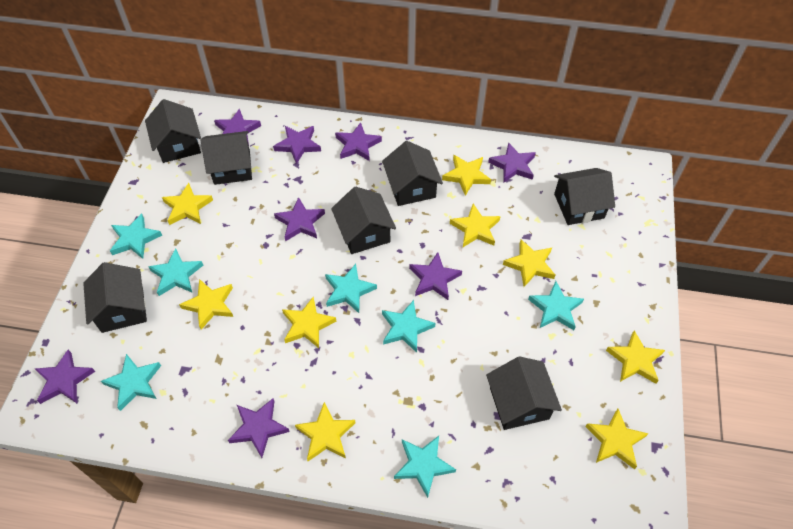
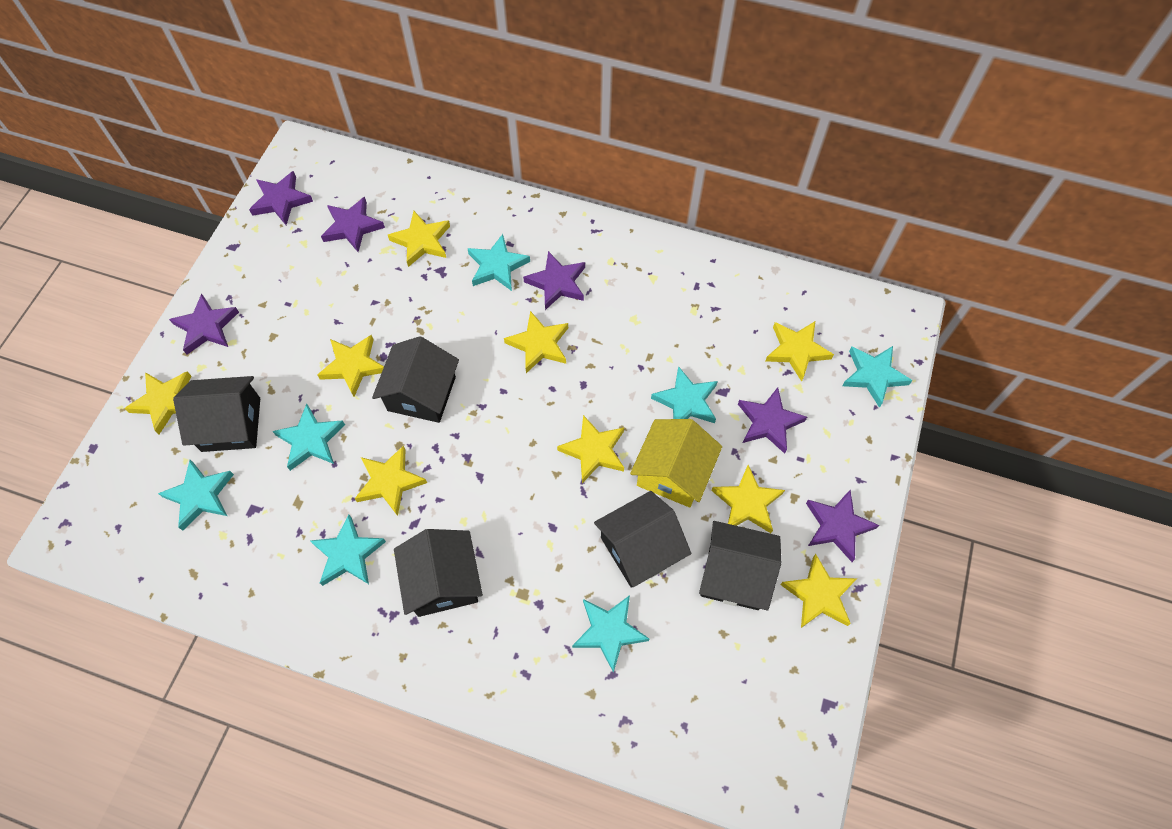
black house: [83,262,147,333] [145,99,201,163] [201,131,252,185] [331,186,396,254] [382,141,443,206] [486,356,562,430] [554,168,615,225] = 7 -> [173,376,260,452] [372,336,459,423] [394,529,483,617] [594,491,691,588] [699,521,781,611] = 5
purple star: [35,350,95,404] [214,108,261,145] [228,398,290,458] [273,126,321,164] [274,197,325,241] [335,122,382,161] [409,252,462,300] [488,142,536,183] = 8 -> [169,293,239,355] [249,171,313,225] [321,197,385,252] [523,251,585,310] [738,387,807,454] [806,490,879,562] = 6
yellow house: none = 0 -> [630,419,722,507] = 1

